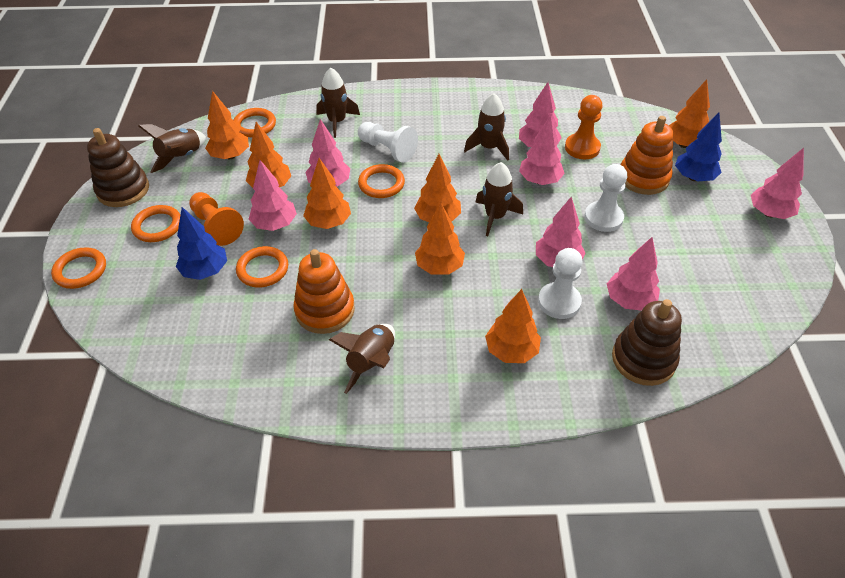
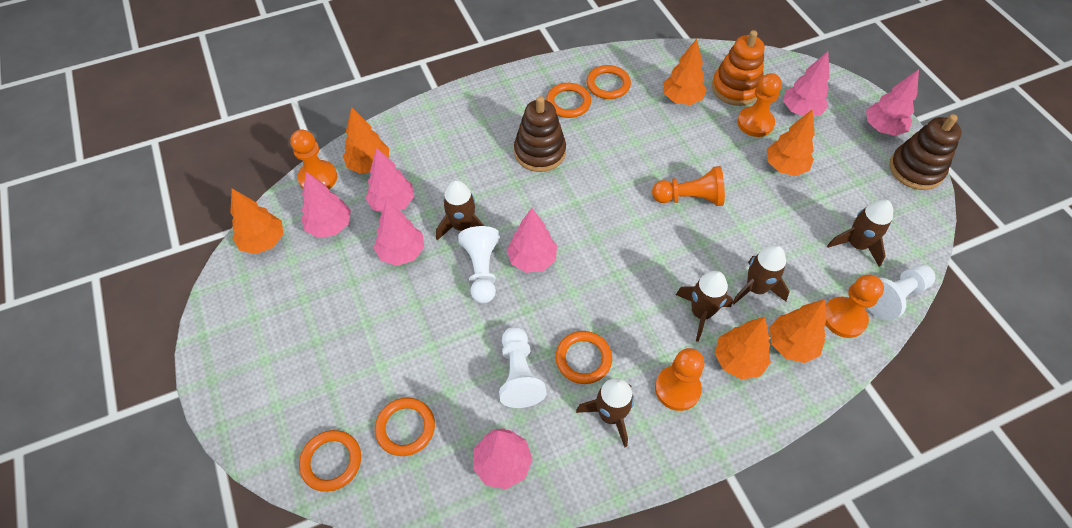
blue tree: [176,207,227,280] [675,112,722,181] = 2 -> none = 0
orange pawn: [189,192,244,246] [565,95,602,159] = 2 -> [290,130,337,189] [652,166,725,206] [655,348,705,411] [737,73,782,137] [825,274,884,338] = 5
orange stacking toy: [293,249,355,334] [621,116,674,195] = 2 -> [712,30,765,106] = 1
orange tree: [205,91,249,159] [246,122,291,188] [303,158,351,229] [414,154,461,222] [415,203,465,275] [485,289,541,363] [669,79,710,148] = 7 -> [230,189,283,254] [343,107,389,174] [663,39,707,105] [715,317,771,379] [767,109,815,176] [770,299,827,363] = 6

